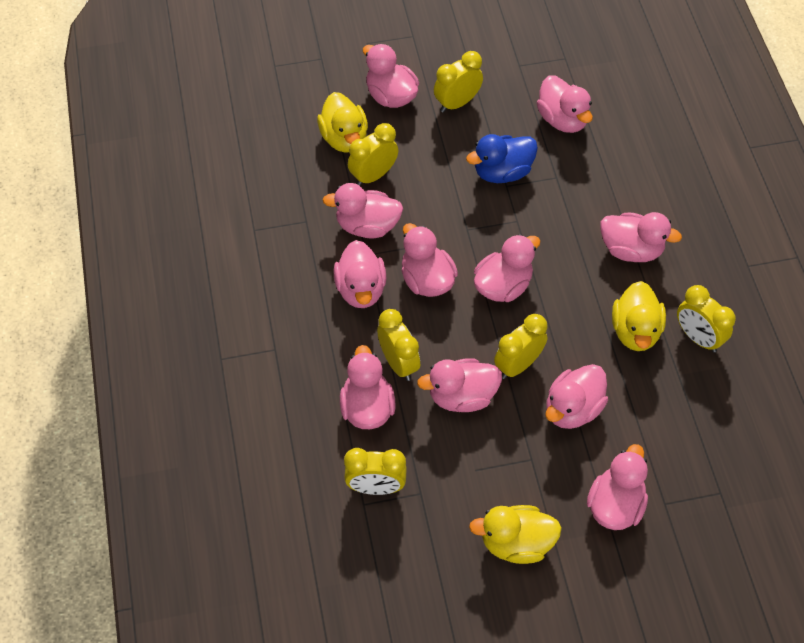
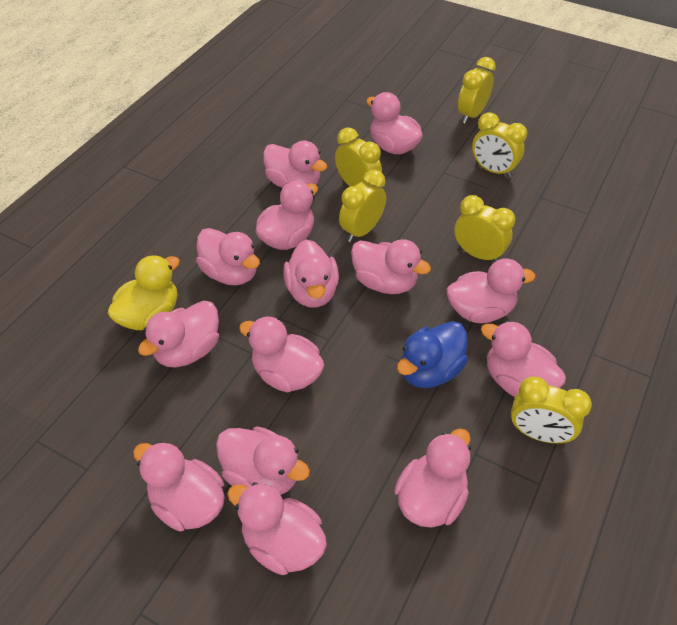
pink duck: [322,183,403,238] [334,240,386,308] [340,345,396,429] [363,44,419,108] [401,223,458,297] [417,358,502,412] [474,234,540,302] [537,75,593,133] [546,364,608,429] [587,444,648,530] [600,212,682,262] = 11 -> [133,441,225,532] [138,301,219,368] [196,228,260,285] [216,426,310,495] [227,482,327,575] [239,316,325,392] [256,181,318,250] [263,140,327,188] [283,239,339,308] [351,239,431,294] [366,92,423,154] [394,429,471,528] [447,259,535,323] [481,321,566,397] = 14
yellow duck: [317,92,368,153] [469,505,562,564] [612,281,666,351] = 3 -> [107,255,180,330] = 1

